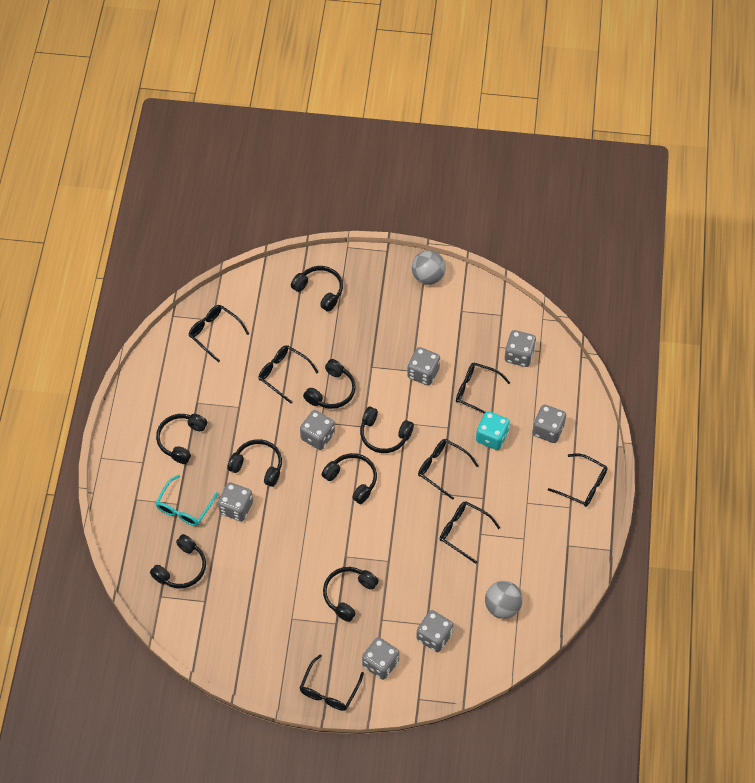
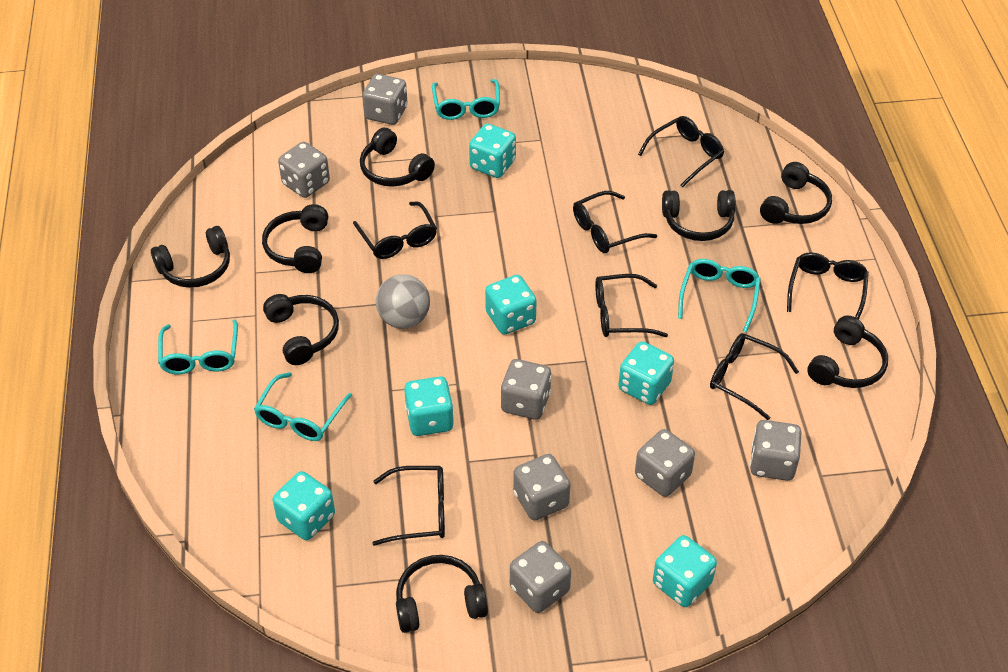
grey ball: [412,251,446,285] [485,581,523,619] = 2 -> [376,274,430,329] = 1
turquoise dice: [476,411,510,450] = 1 -> [273,471,335,540] [404,376,454,436] [469,124,516,178] [485,275,537,335] [618,341,674,405] [653,535,717,607] = 6
turquoise glasses: [155,475,218,526] = 1 -> [158,319,238,374] [254,372,352,441] [432,79,500,120] [678,259,761,333] = 4

